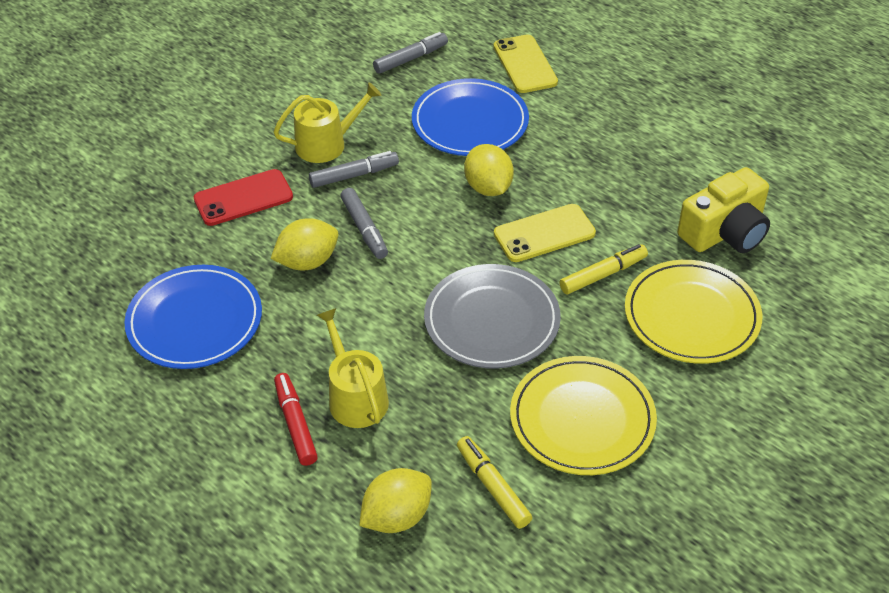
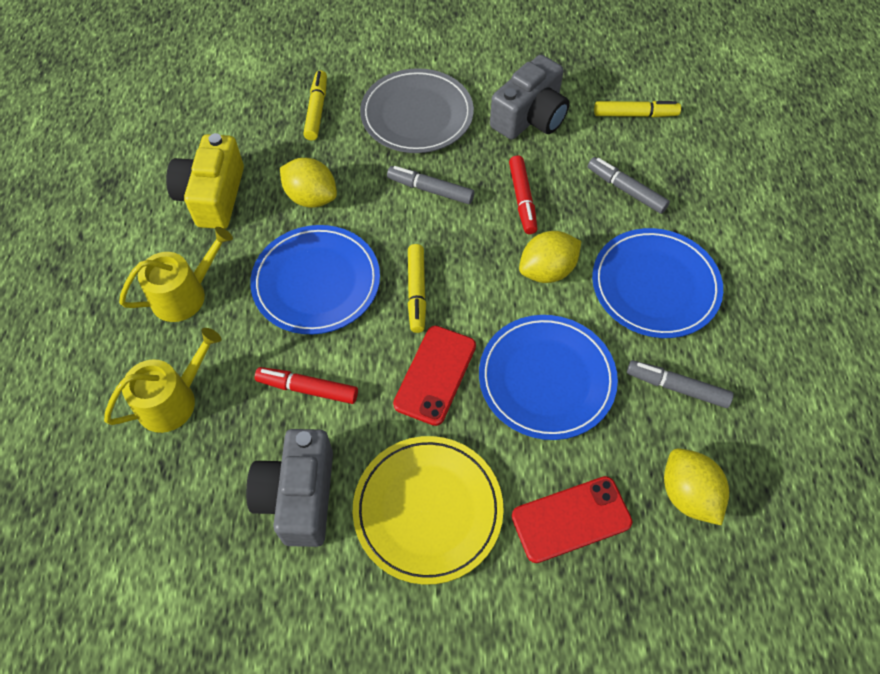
blue plate: [125,265,262,369] [412,78,529,156] = 2 -> [250,225,380,335] [479,315,618,440] [592,228,723,338] = 3
grey camera: none = 0 -> [246,429,333,547] [490,55,570,140] = 2
red marker: [274,373,318,466] = 1 -> [255,367,358,404] [509,156,537,234] = 2
red phone: [194,169,293,226] = 1 -> [393,326,476,426] [512,476,632,563] = 2
yellow marker: [457,436,532,529] [559,244,648,294] = 2 -> [303,70,327,141] [408,244,426,333] [594,101,681,118] = 3
yellow phone: [494,34,558,93] [494,204,596,262] = 2 -> none = 0
yellow plate: [510,356,657,475] [625,260,762,364] = 2 -> [353,436,504,585] = 1

